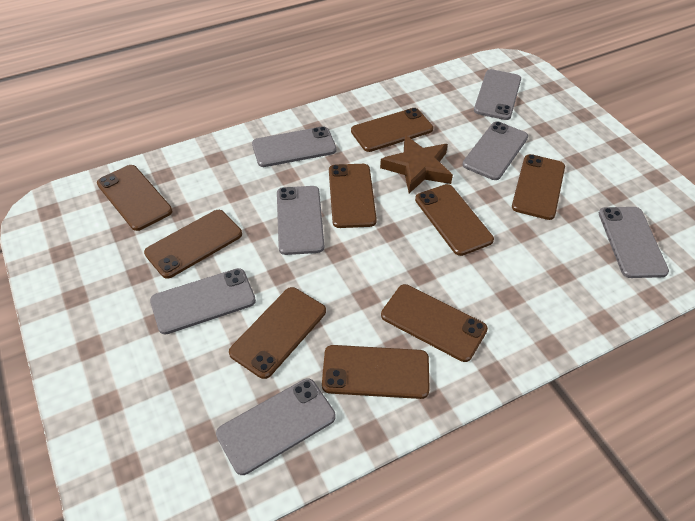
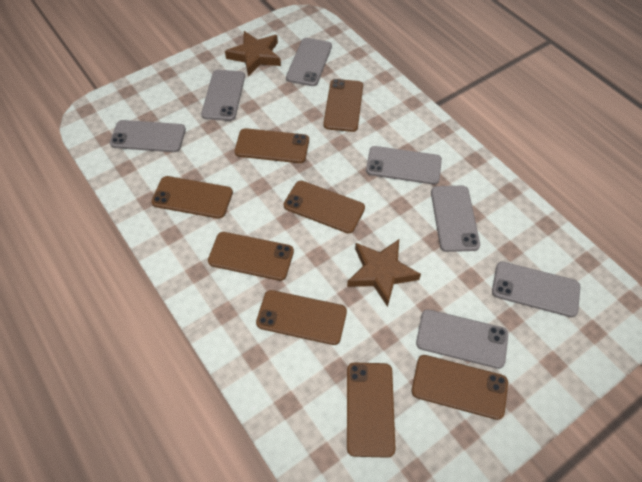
brown phone: [97,165,172,231] [144,210,242,279] [229,287,326,379] [322,345,430,399] [329,164,377,228] [351,108,433,152] [381,284,488,362] [415,184,494,256] [512,154,565,220] = 9 -> [151,176,233,219] [208,232,294,281] [235,128,309,163] [256,290,347,345] [284,181,365,234] [323,79,363,132] [347,363,395,458] [412,355,508,420] = 8
brown star: [380,135,453,193] = 1 -> [225,31,281,76] [347,239,421,307] = 2

